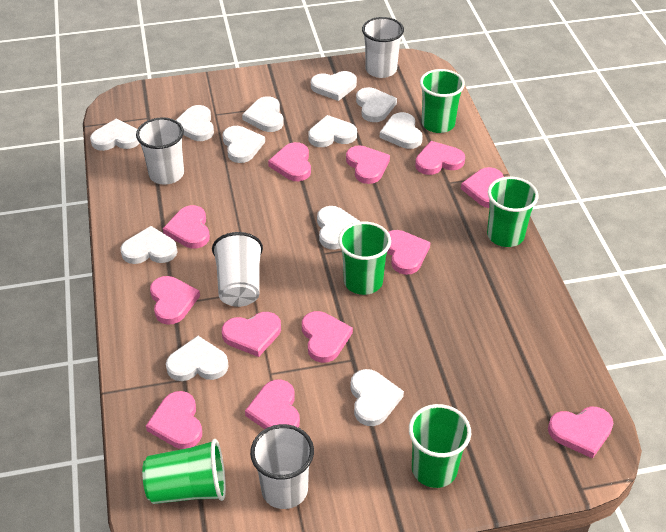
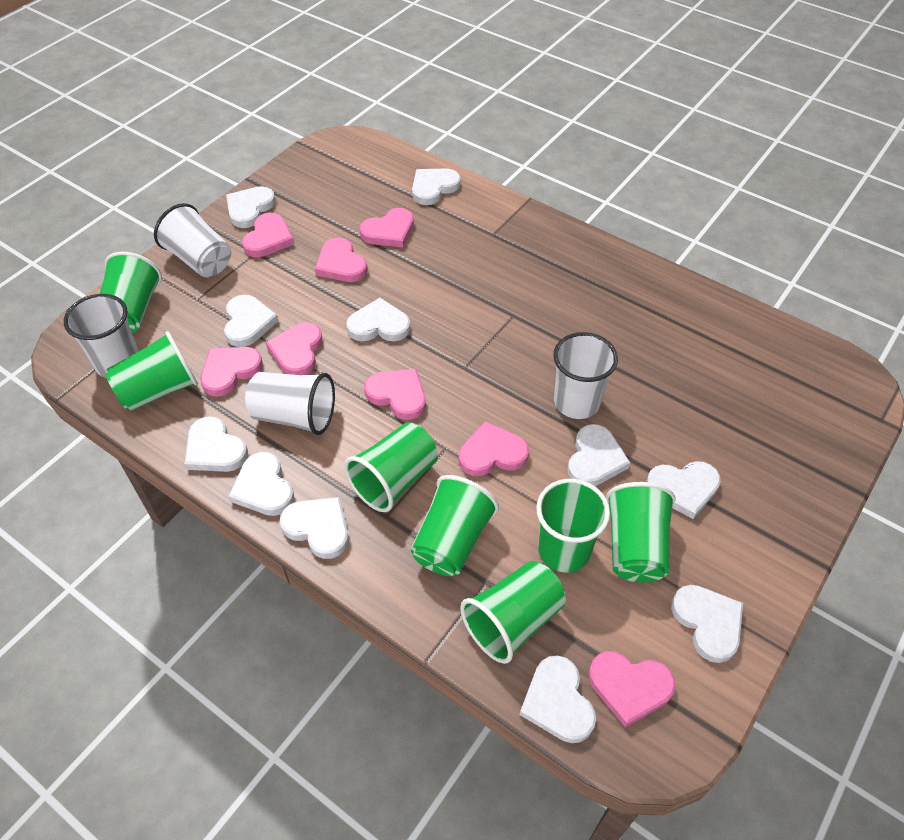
green cup: [142,439,226,504] [338,221,391,295] [409,404,471,488] [420,69,465,133] [487,177,539,247] = 5 -> [99,252,162,333] [105,331,198,411] [344,422,438,512] [411,475,499,576] [460,561,566,664] [536,479,610,572] [606,482,676,582] = 7
pink heart: [146,391,202,449] [150,276,200,325] [163,205,210,249] [222,312,281,357] [245,380,300,429] [268,142,311,181] [302,311,353,363] [346,145,390,184] [387,230,430,275] [415,141,465,175] [461,167,504,208] [548,407,614,459] = 12 -> [200,347,263,397] [242,213,294,257] [266,322,322,375] [315,238,368,282] [360,208,414,247] [364,369,426,420] [459,421,529,476] [589,651,676,727] = 8
white heart: [90,119,140,151] [121,226,177,264] [166,336,229,381] [176,105,214,141] [223,126,265,163] [242,96,284,132] [308,115,357,147] [311,71,357,101] [317,206,361,250] [350,369,404,426] [356,87,397,122] [380,112,423,149] = 12 -> [185,416,248,472] [224,295,279,347] [226,186,276,228] [228,452,295,516] [280,497,349,559] [346,298,410,341] [412,169,461,205] [520,655,596,743] [568,424,630,486] [646,461,721,519] [671,585,743,663] = 11

